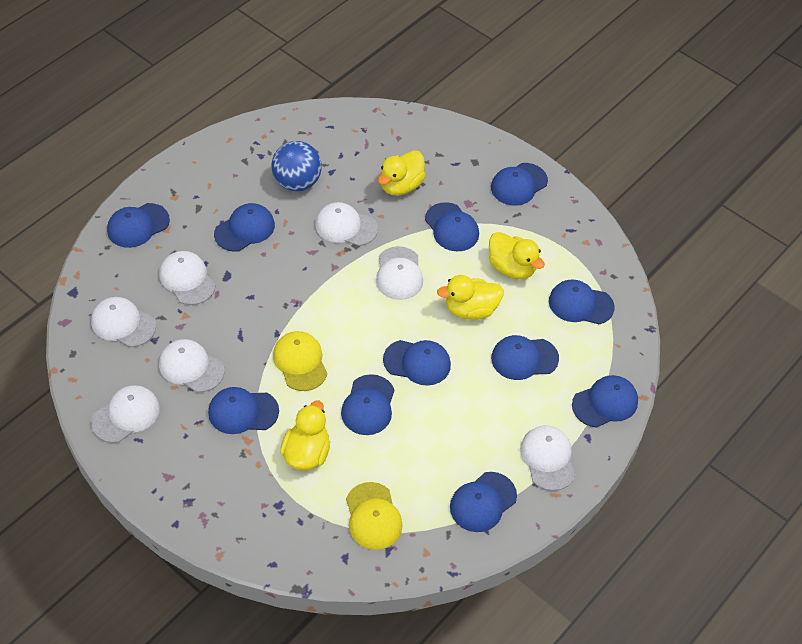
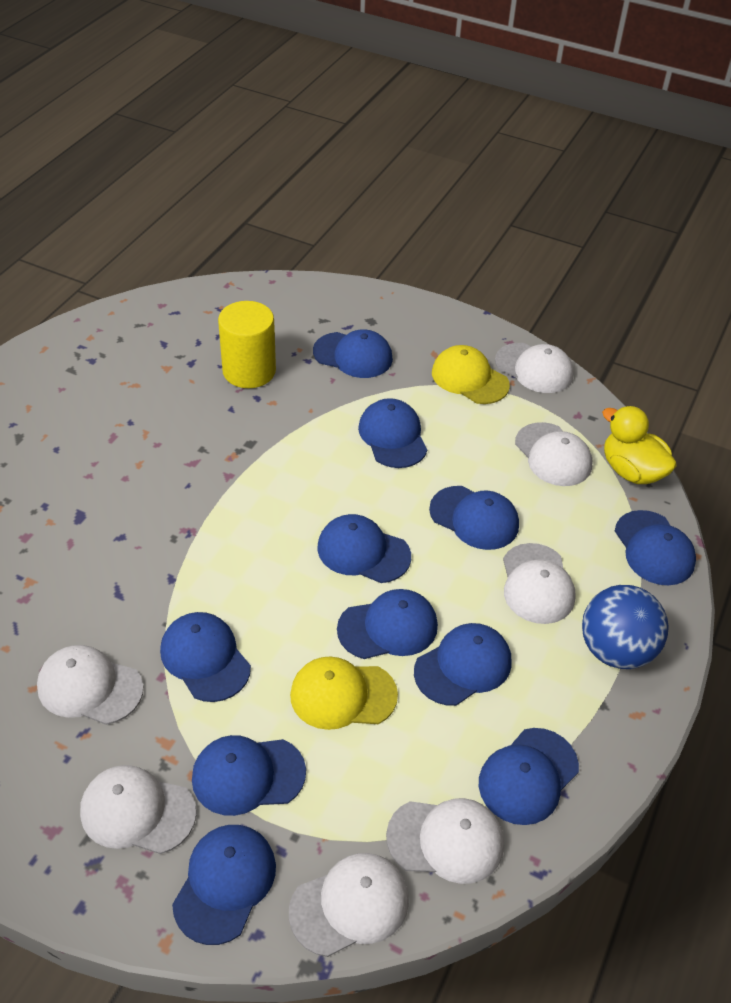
yellow cylinder: none = 0 -> [218,301,276,388] = 1
yellow duck: [280,401,330,470] [378,150,426,196] [437,275,504,320] [489,232,545,279] = 4 -> [602,406,677,484] = 1

